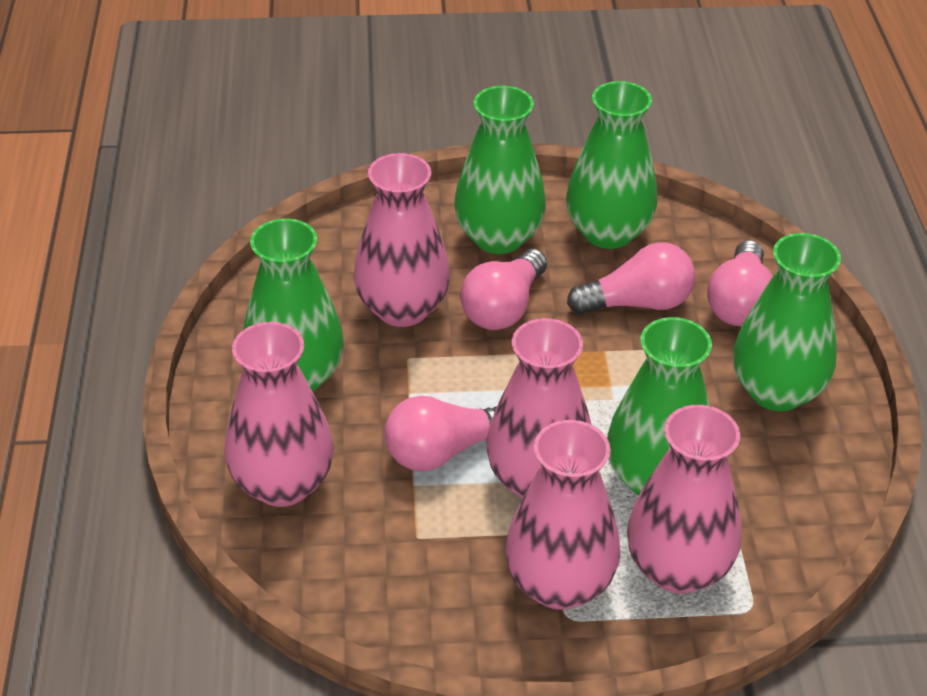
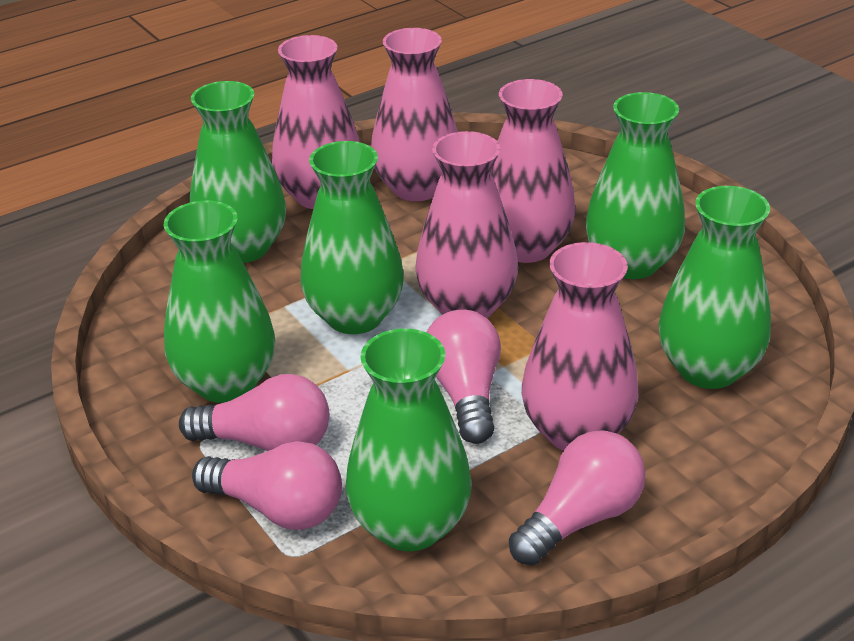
green vase: [243,218,344,392] [454,86,546,254] [566,81,657,249] [607,317,712,496] [733,233,841,411] = 5 -> [164,200,275,403] [190,81,286,263] [300,141,404,334] [346,328,472,551] [586,92,685,279] [658,186,771,389] = 6

